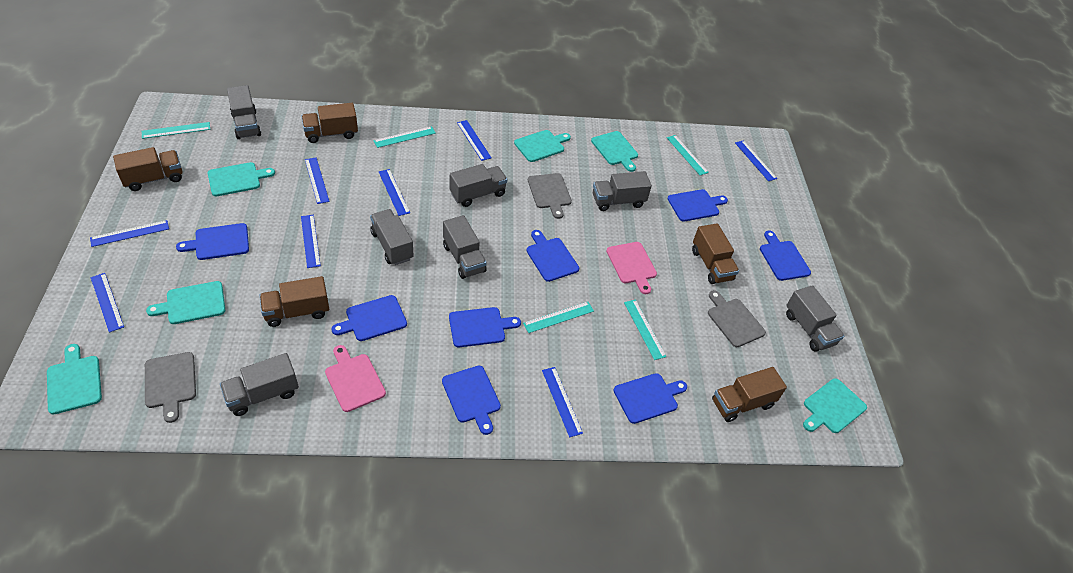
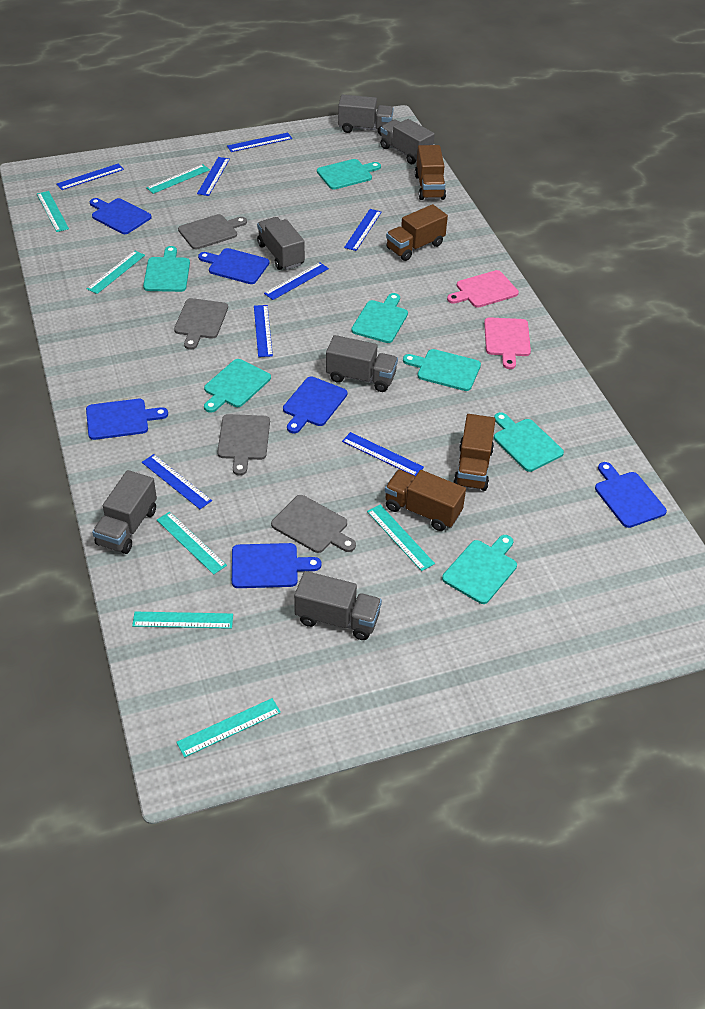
blue cutting board: [176,223,249,260] [331,295,407,341] [442,366,501,435] [449,307,521,347] [527,230,579,282] [614,373,687,424] [668,189,728,222] [760,231,811,281] = 8 -> [86,399,168,440] [90,198,152,234] [198,248,269,284] [232,543,322,588] [283,377,348,433] [595,462,667,528] = 6
brown truck: [113,147,182,191] [260,276,329,327] [301,103,358,143] [692,223,739,284] [712,367,787,422] = 5 -> [385,470,466,531] [386,204,448,261] [415,145,446,200] [453,414,496,491] = 4
grey cutting board: [145,352,196,423] [528,173,572,219] [708,290,766,347] = 3 -> [174,298,228,350] [178,214,247,249] [217,414,270,475] [271,495,356,553] = 4
grey truck: [220,353,299,416] [227,85,261,139] [370,209,414,265] [443,215,487,279] [450,164,507,207] [593,171,652,211] [786,285,844,352] = 7 -> [92,470,157,554] [257,217,305,270] [294,571,382,640] [326,335,398,392] [338,95,394,135] [380,119,435,165] = 6
turquoise cutting board: [47,344,102,415] [146,281,225,324] [208,162,275,196] [514,130,571,162] [591,131,638,172] [803,378,867,433] = 6 -> [143,246,190,292] [204,359,271,413] [317,159,381,189] [351,293,408,343] [403,349,481,391] [442,535,517,604] [494,412,564,472] = 7
turquoise ruler: [142,122,210,139] [373,126,436,148] [523,302,594,333] [624,300,667,360] [667,135,709,175] = 5 -> [37,191,69,232] [87,251,145,294] [132,612,233,629] [146,164,210,194] [157,512,227,575] [176,698,281,757] [367,505,435,571] = 7

